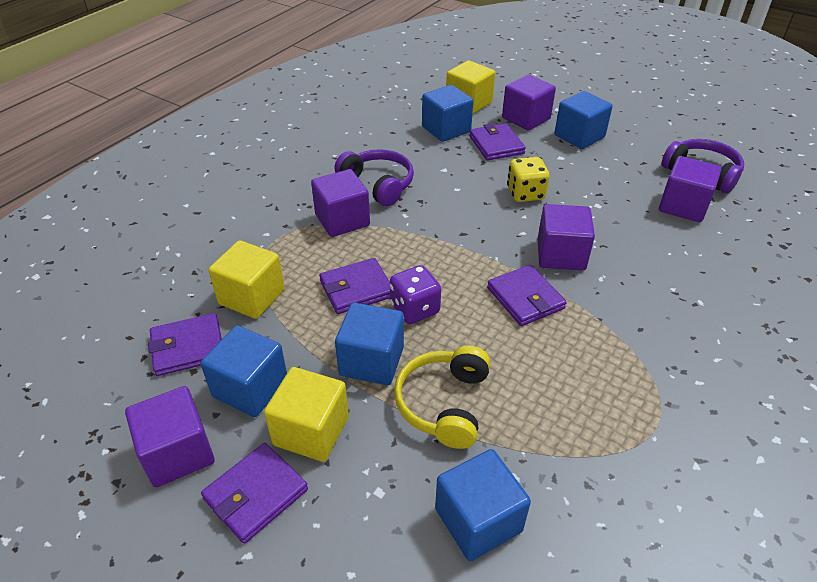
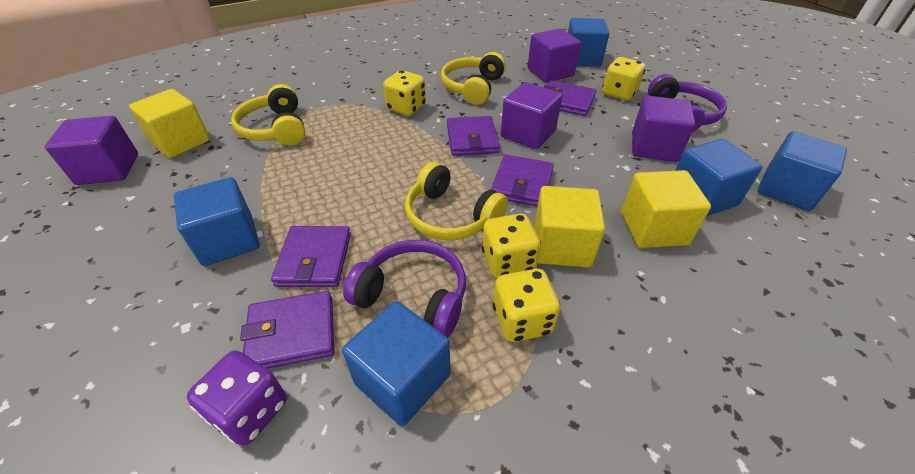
purple cube: [125,386,215,487] [311,169,370,237] [502,75,556,131] [538,204,595,270] [659,156,722,222] = 5 -> [45,116,138,185] [501,82,562,149] [528,28,581,83] [632,95,695,162] = 4
yellow dice: [507,157,550,202] = 1 -> [383,70,426,116] [482,214,541,278] [493,269,560,342] [602,57,645,100] = 4
yellow headphones: [394,345,491,449] = 1 -> [231,84,305,145] [405,162,508,240] [441,52,506,105] = 3

